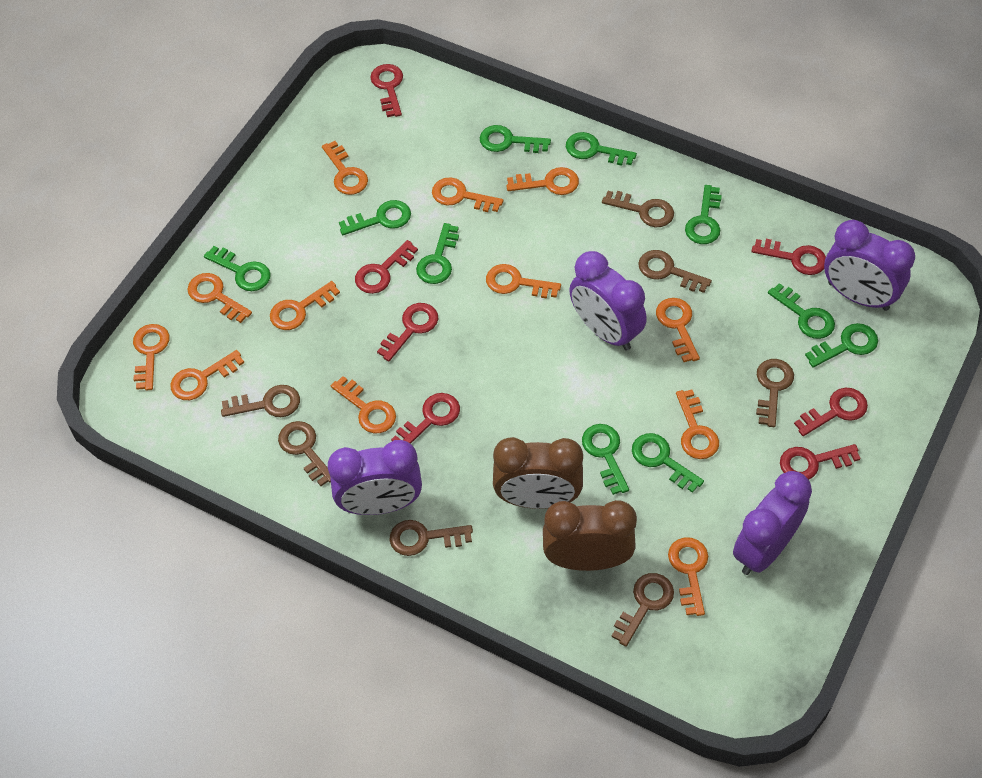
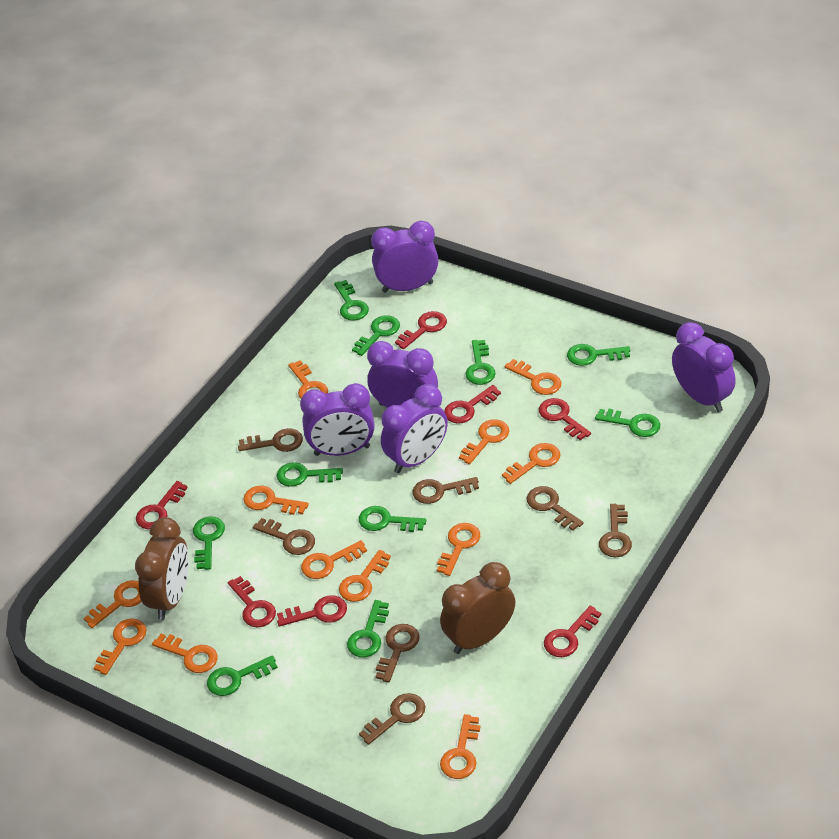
purple clock: [328,440,422,515] [569,251,647,351] [733,471,812,575] [824,220,915,311] = 4 -> [300,383,374,456] [367,341,438,408] [371,221,438,293] [381,384,448,473] [672,322,736,412] = 5

